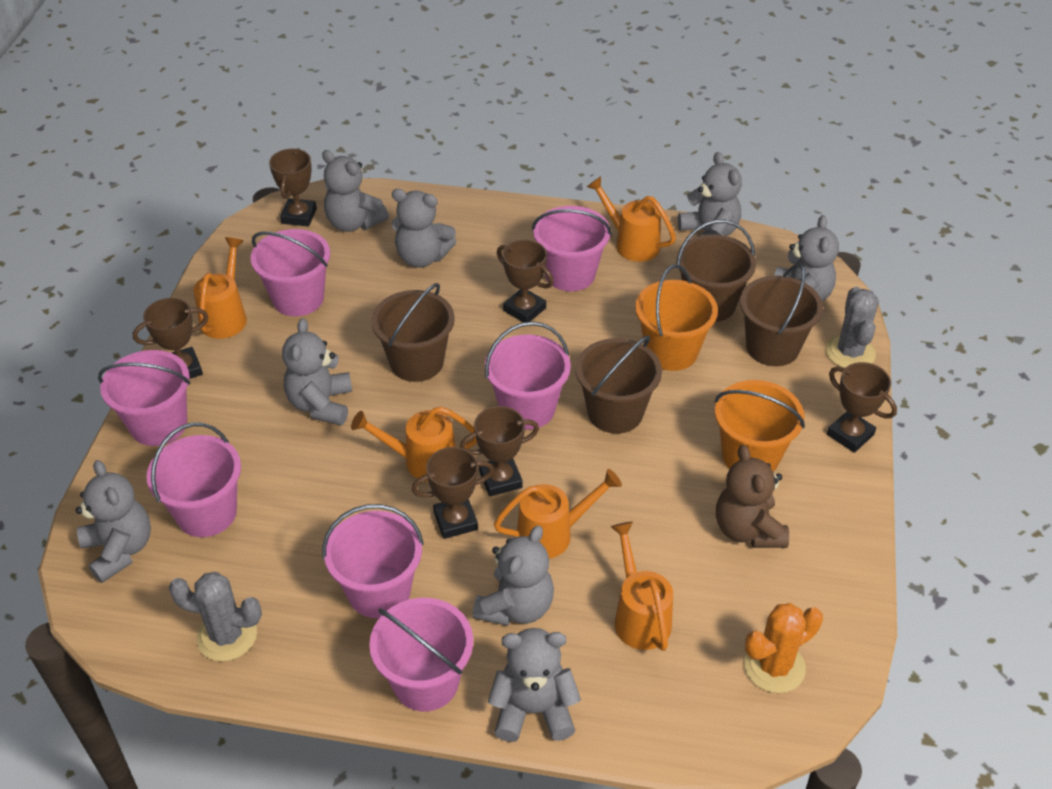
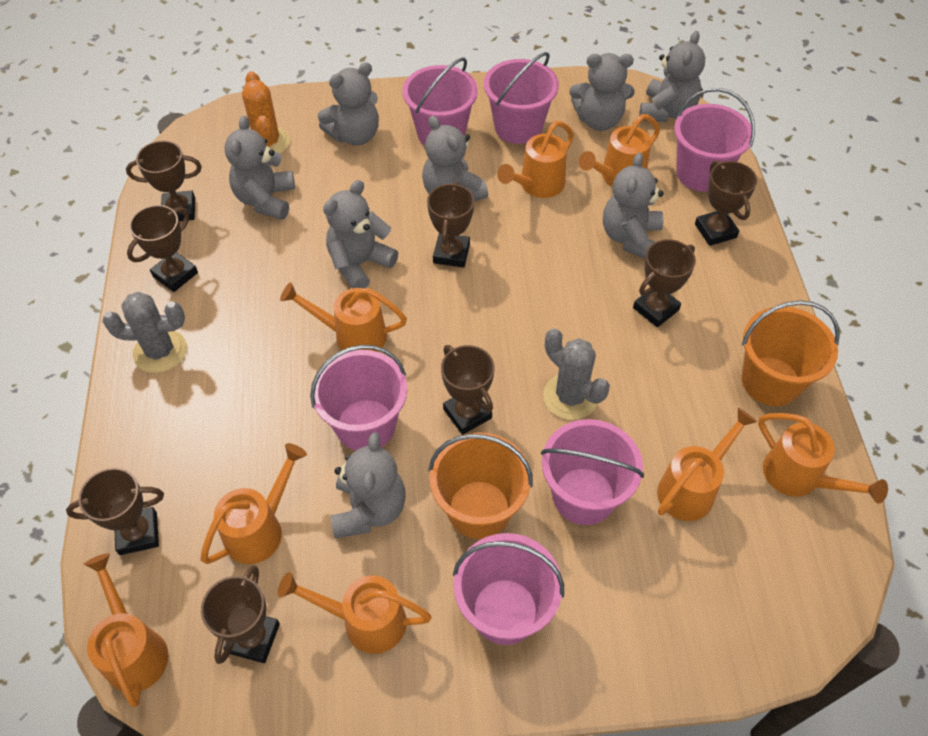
brown bucket: [371,283,455,382] [576,335,662,434] [676,220,756,322] [740,264,823,366] = 4 -> none = 0
brown teddy bear: [716,445,789,548] = 1 -> none = 0
brown trophy: [133,298,208,379] [269,148,317,226] [412,447,494,539] [460,406,539,496] [497,239,554,323] [827,362,897,453] = 6 -> [66,468,164,555] [126,141,202,221] [127,205,198,292] [201,565,280,664] [427,182,474,268] [441,345,495,435] [633,239,696,327] [695,160,757,246] = 8
orange watering can: [194,237,247,339] [351,406,477,481] [494,469,622,559] [587,176,676,262] [610,522,673,651] = 5 -> [84,553,168,707] [200,443,307,564] [278,572,432,654] [280,282,407,352] [497,121,574,198] [579,114,660,187] [657,408,757,521] [758,413,888,503] = 8
pink bucket: [98,350,191,446] [147,422,241,537] [251,229,330,316] [322,504,424,618] [369,598,473,711] [485,322,571,430] [532,206,612,291] = 7 -> [310,345,407,451] [403,58,478,146] [453,533,564,645] [484,52,559,144] [541,419,644,525] [674,88,755,192] = 6

